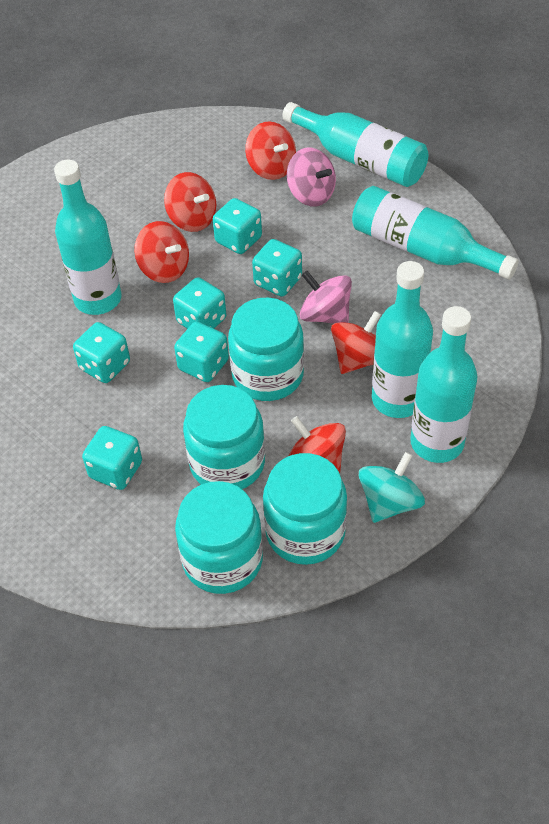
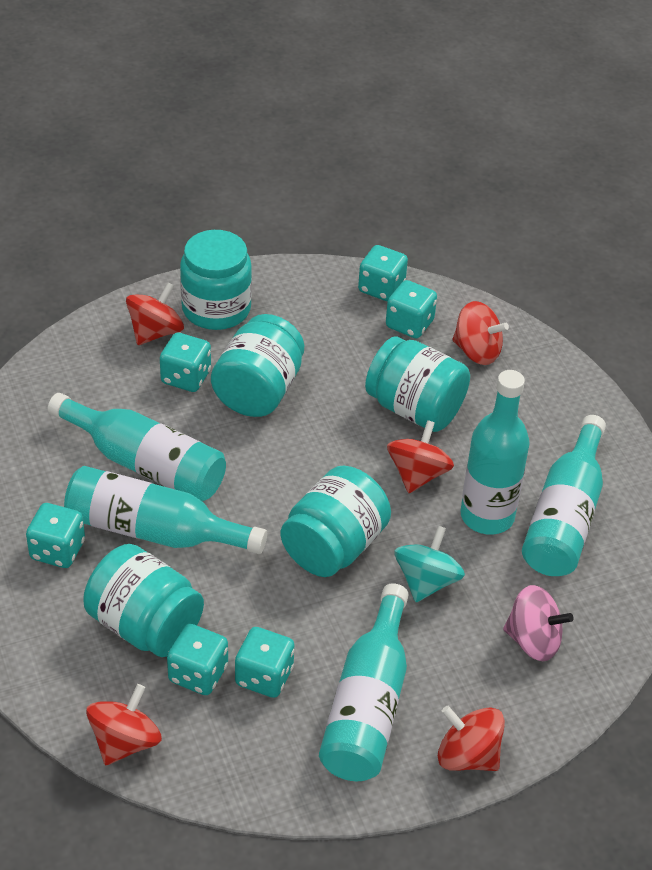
pink spinning top: [287,147,336,206] [300,271,352,324] = 2 -> [503,585,574,661] = 1
turquoise jar: [175,481,263,594] [183,385,265,489] [228,298,304,401] [263,453,347,565] = 4 -> [83,544,204,657] [180,230,252,330] [211,314,304,417] [281,466,391,577] [365,336,470,432] = 5

